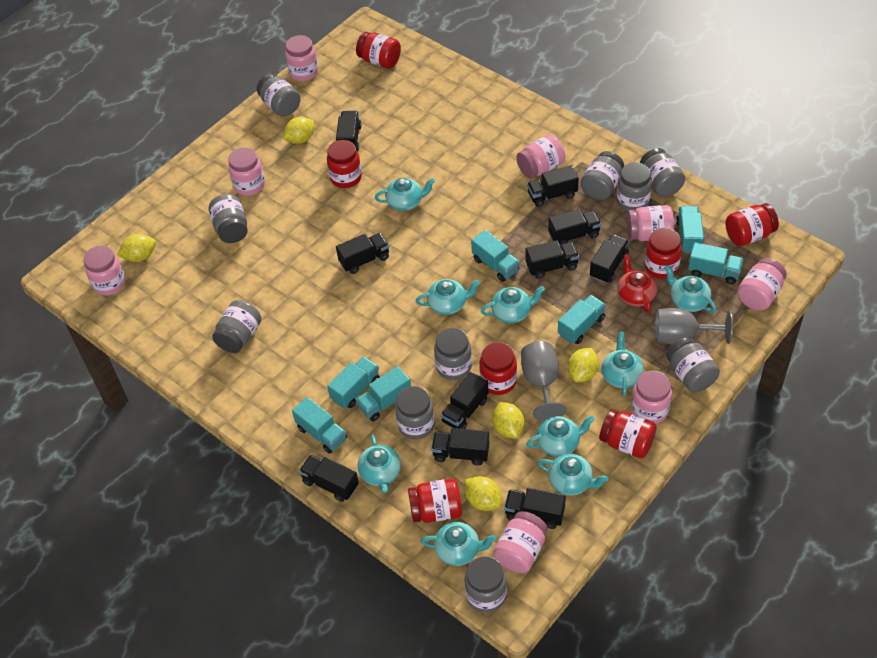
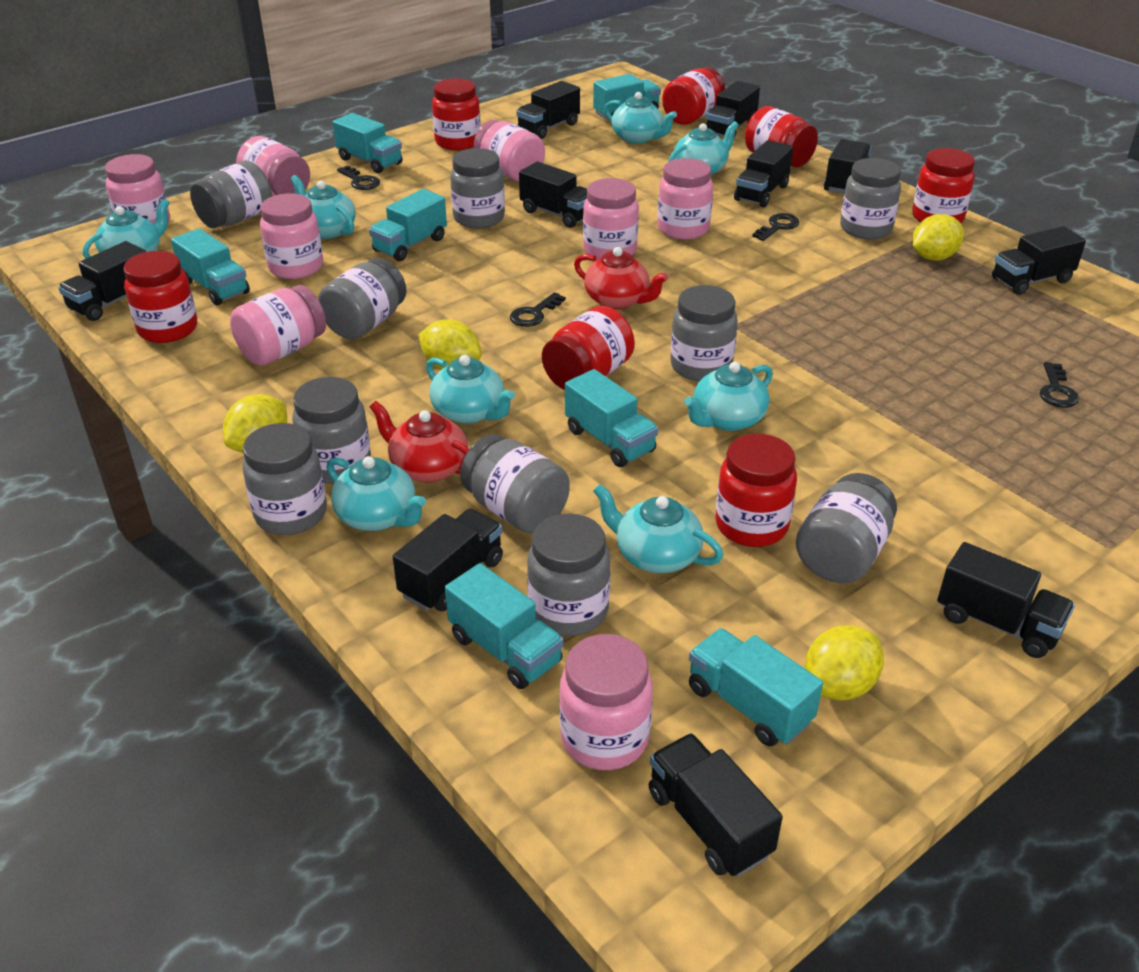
black key: none = 0 -> [337,166,380,190] [510,292,566,327] [752,213,800,241] [1040,362,1079,408] = 4
grey goblet: [521,341,567,421] [655,308,733,344] = 2 -> none = 0
red teapot: [617,254,658,313] = 1 -> [370,401,469,482] [574,247,668,309] = 2
turquoise teapot: [358,435,401,493] [375,178,435,211] [416,279,480,315] [421,522,497,566] [481,286,545,323] [526,415,595,457] [538,454,609,496] [601,331,644,397] [665,265,716,313] = 9 -> [83,198,170,259] [291,175,356,239] [327,456,426,531] [426,355,515,424] [593,484,723,573] [604,92,677,144] [668,121,739,175] [684,362,773,431] = 8
yellow lemon: [117,234,156,262] [283,117,315,144] [465,476,501,511] [493,402,524,439] [568,348,599,383] = 5 -> [223,394,287,453] [418,319,482,370] [805,625,884,701] [912,214,964,261] = 4

